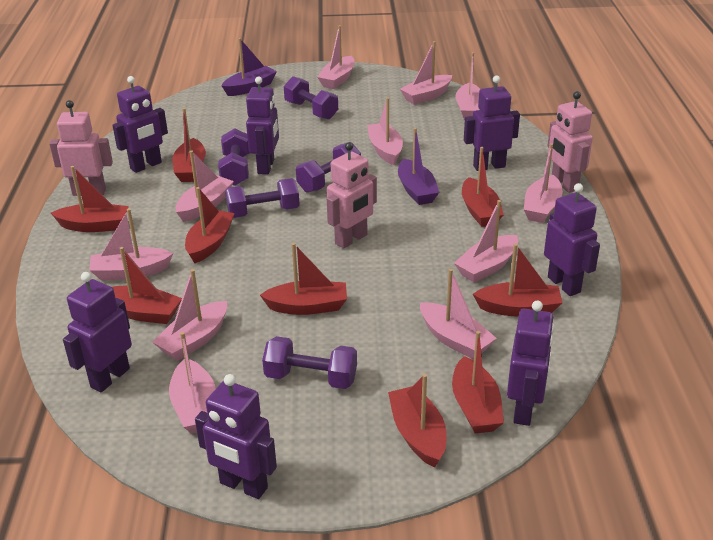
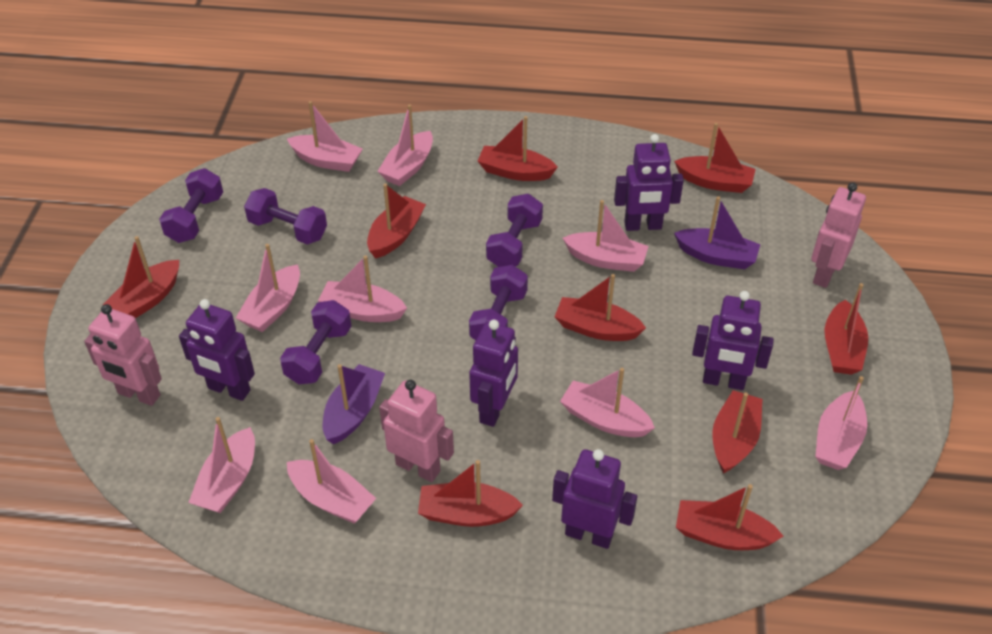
pink boat: [89,208,173,281] [153,269,227,361] [169,332,216,434] [176,151,234,222] [317,25,354,89] [367,97,403,165] [400,41,452,105] [420,269,497,359] [454,200,518,283] [456,52,480,120] [524,143,563,223] = 11 -> [188,417,255,513] [236,244,300,332] [287,101,363,172] [287,439,376,524] [318,256,407,322] [377,104,433,186] [560,368,655,437] [563,200,649,272] [815,376,867,470] = 9
purple robot: [63,272,132,392] [112,76,168,173] [195,374,277,499] [246,76,279,175] [464,75,520,171] [507,301,554,426] [544,183,600,296] = 7 -> [179,299,255,401] [469,320,518,427] [552,449,637,549] [614,134,684,231] [692,291,774,390] = 5

